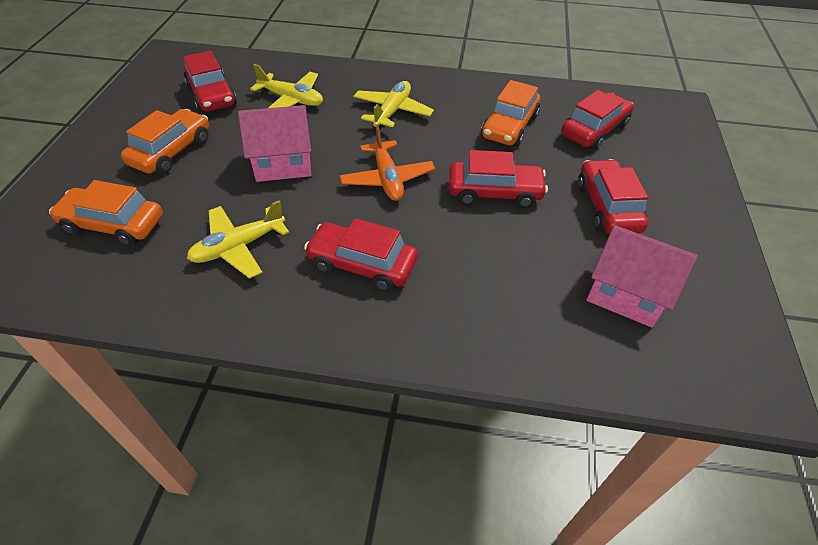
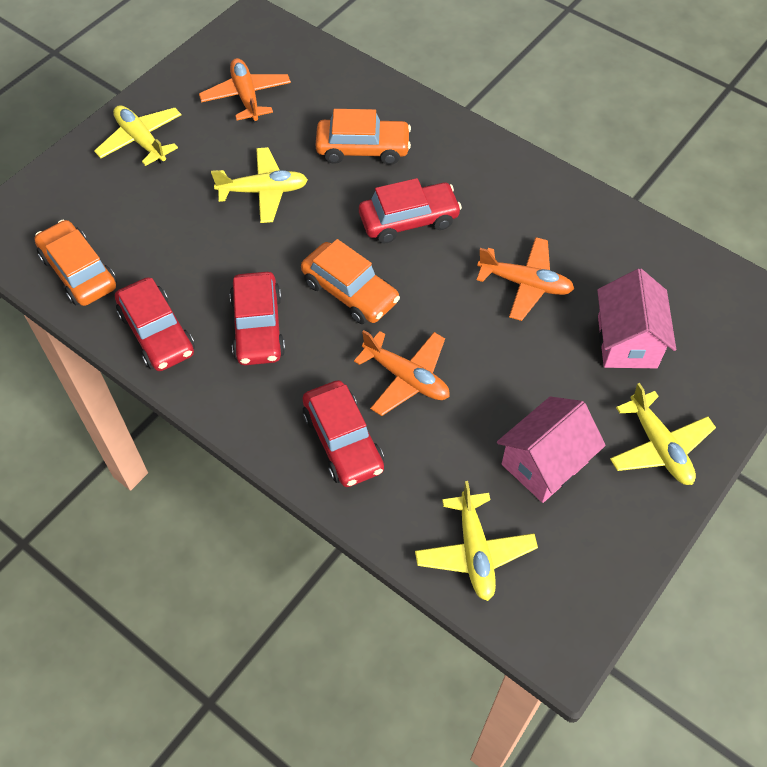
orange plane: [340,125,435,201] = 1 -> [199,58,291,123] [354,330,450,416] [476,237,574,321] = 3
red car: [183,51,237,113] [304,218,418,292] [449,150,548,208] [561,90,634,150] [578,159,648,234] = 5 -> [115,277,195,371] [230,272,285,365] [303,380,384,487] [359,178,462,244] = 4
yellow plane: [187,200,289,279] [250,64,323,108] [354,81,434,130] = 3 -> [94,105,182,166] [211,147,308,223] [415,481,538,601] [610,383,716,485] = 4

